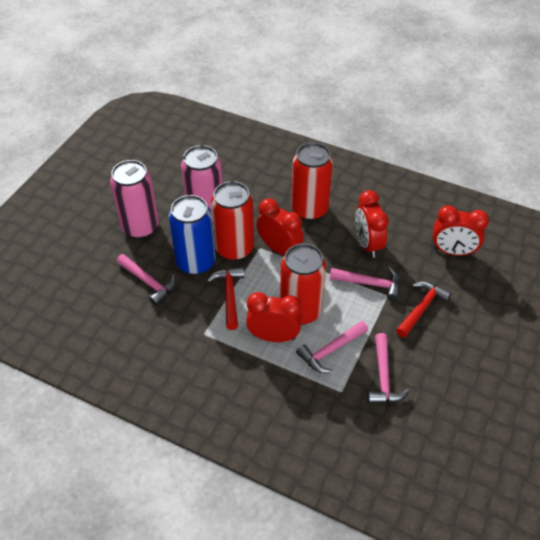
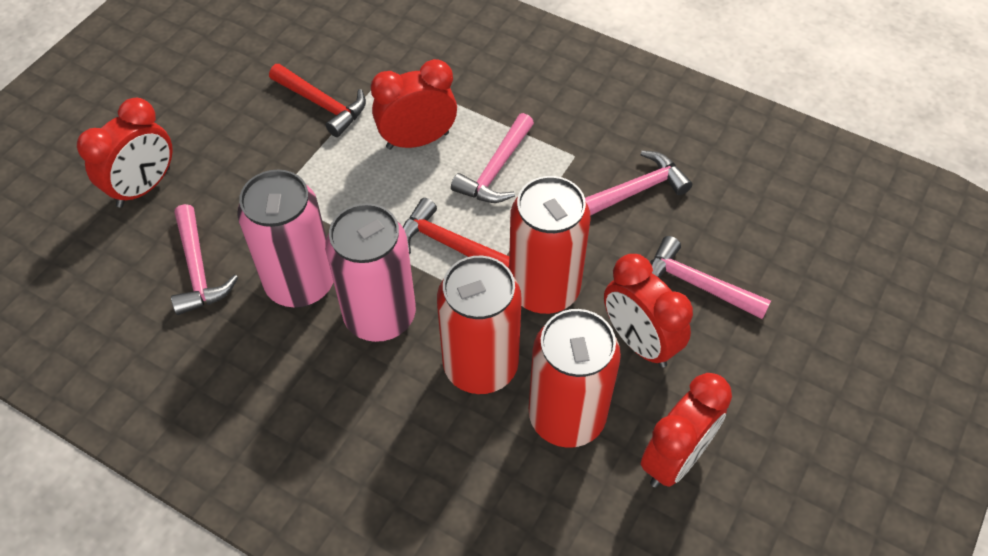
blue can: [169,195,216,275] = 1 -> none = 0

